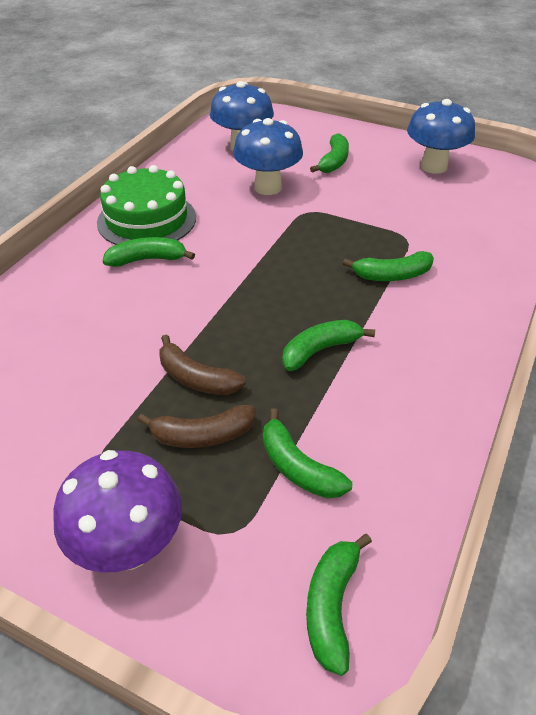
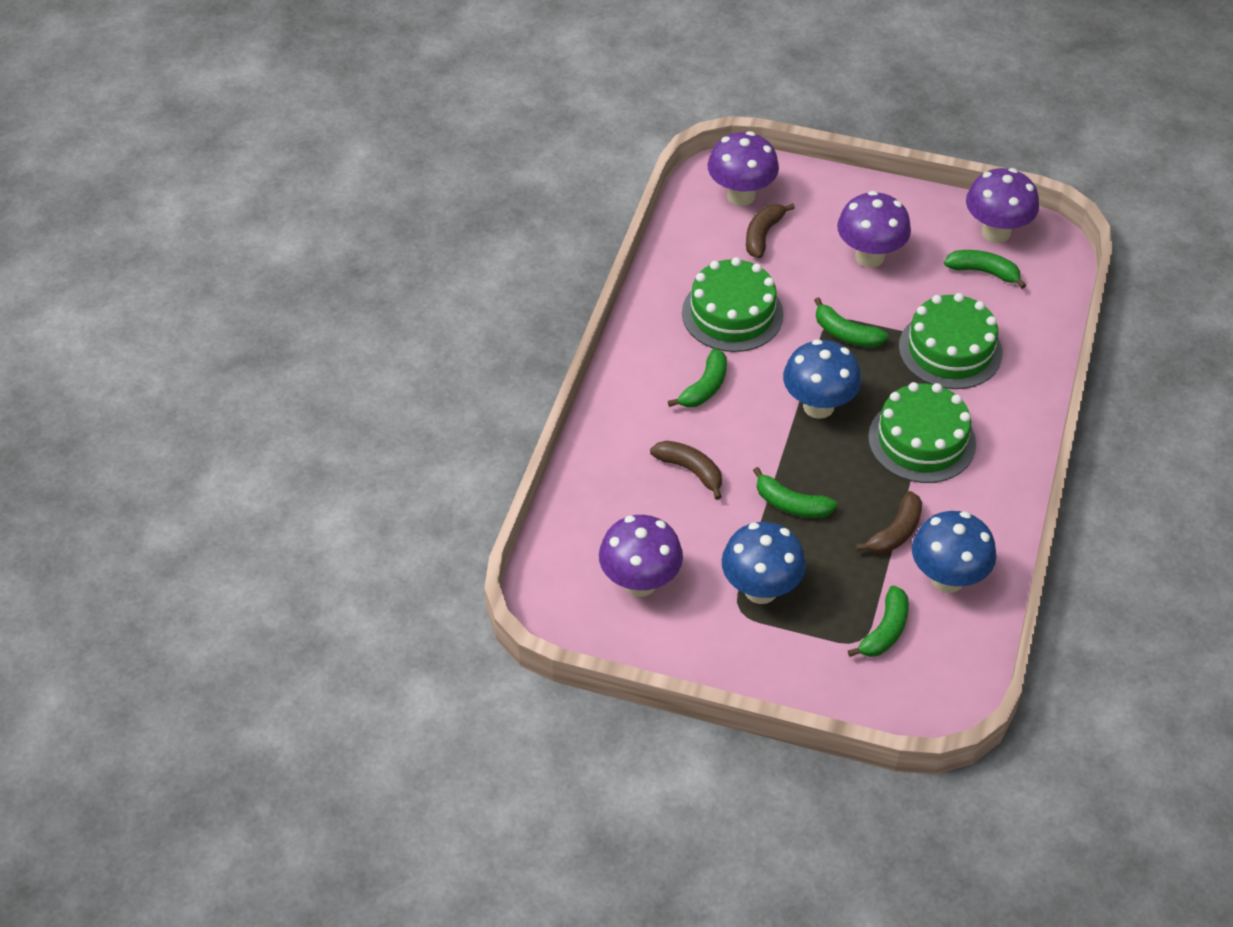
brown banana: [138,405,256,448] [159,335,246,395] = 2 -> [650,441,722,500] [746,203,795,258] [855,491,922,554] = 3
green banana: [103,237,195,267] [263,409,352,498] [282,320,375,371] [306,534,372,676] [310,133,349,173] [343,251,434,281] = 6 -> [668,349,727,408] [753,467,837,518] [814,297,888,347] [848,585,909,657] [944,250,1026,289] = 5
green cake: [97,165,196,245] = 1 -> [682,257,784,352] [868,382,976,483] [899,293,1003,389] = 3
purple mushroom: [53,450,182,573] = 1 -> [599,515,683,597] [707,131,779,206] [837,191,911,267] [966,168,1039,243] = 4

